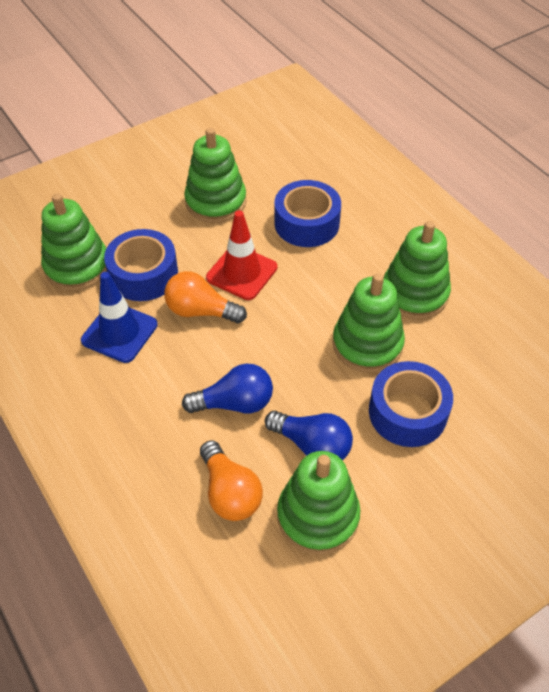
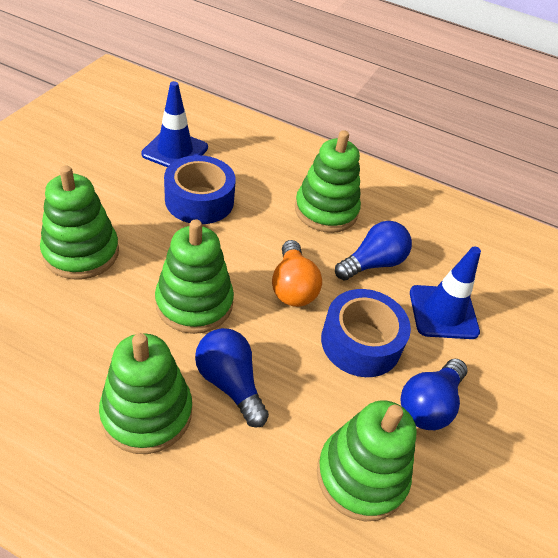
blue light bulb: [182,364,273,413] [265,411,353,460] = 2 -> [195,328,269,428] [335,221,412,281] [400,359,467,430] = 3
blue tape: [104,229,178,301] [274,180,341,247] [369,361,453,447] = 3 -> [164,155,236,224] [321,289,411,377] = 2
blue traffic cone: [81,272,158,363] = 1 -> [141,81,208,167] [410,246,481,339] = 2
orange light bulb: [164,271,247,323] [200,440,263,521] = 2 -> [272,240,322,307] = 1
red traffic cone: [206,210,277,300] = 1 -> none = 0

